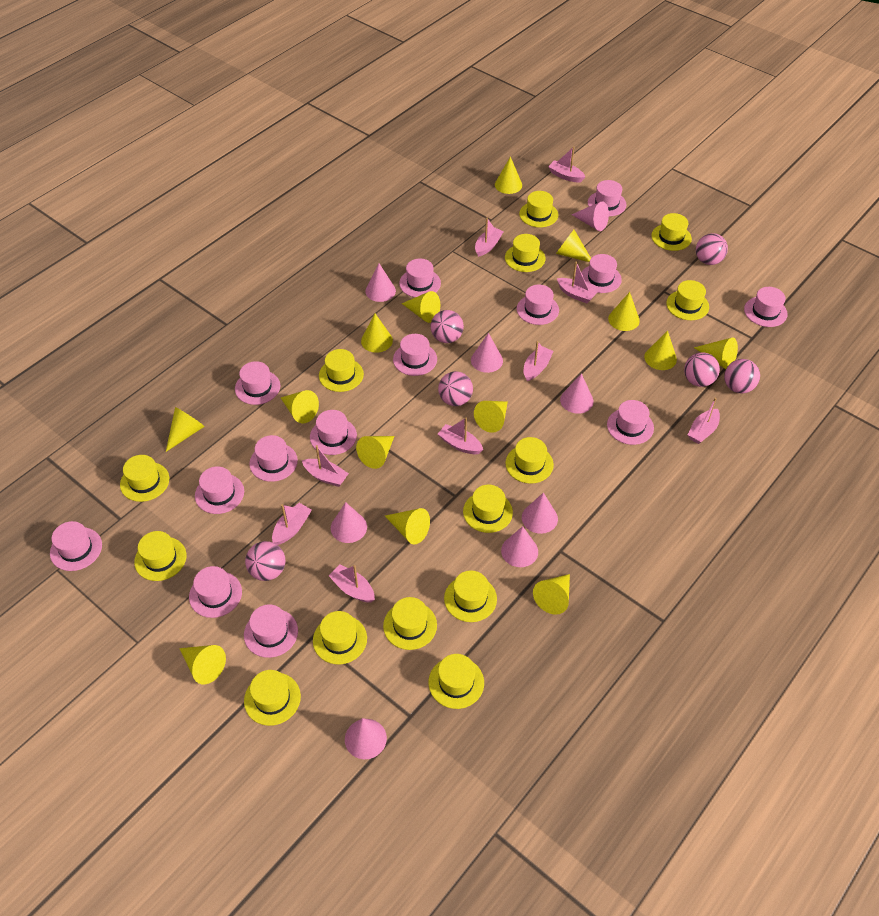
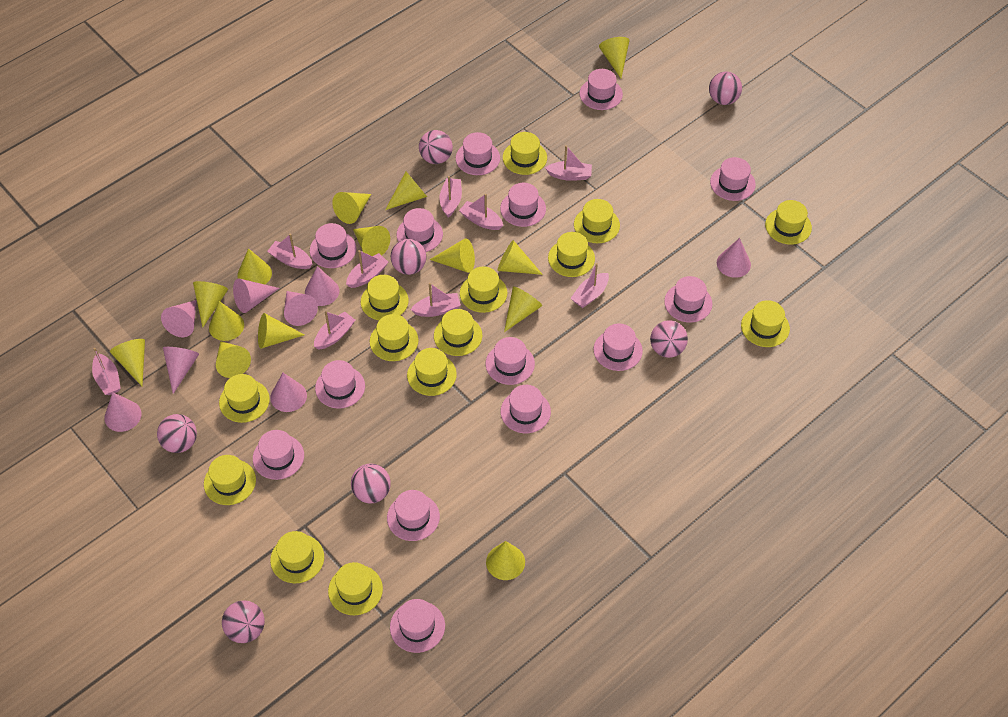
pink ball: [245,541,285,581] [431,310,464,343] [438,371,473,406] [684,352,720,387] [696,233,728,265] [724,359,760,393] = 6 -> [157,414,197,453] [222,600,265,643] [351,464,391,503] [391,239,426,275] [419,130,453,164] [650,320,688,358] [709,71,742,105] = 7

